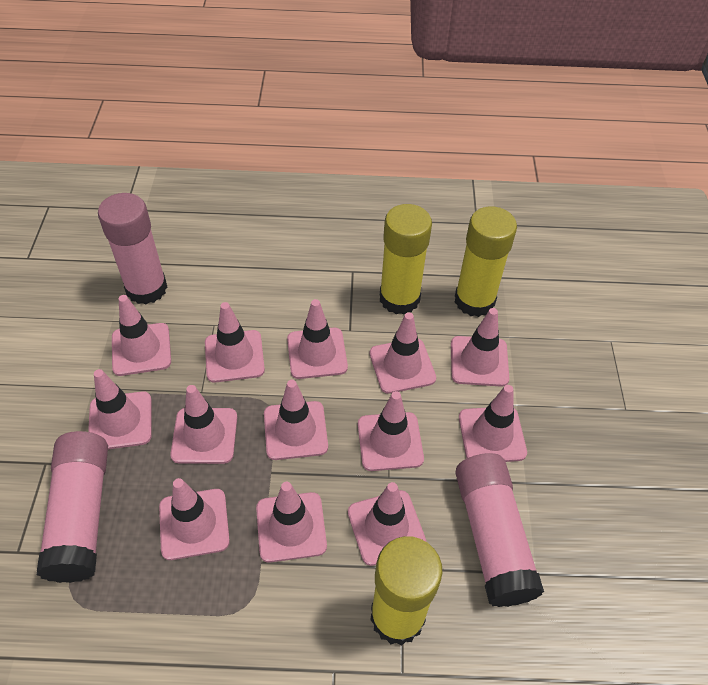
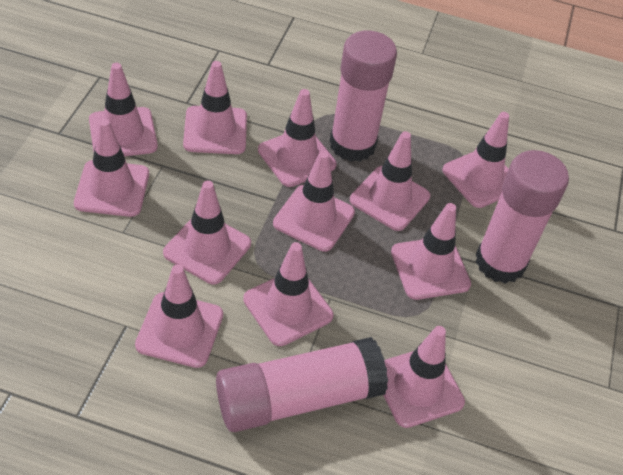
pink traffic cone: [88,369,152,449] [112,295,171,376] [159,478,230,560] [170,385,237,464] [205,302,265,383] [256,482,327,562] [264,380,328,460] [287,299,348,379] [348,482,426,566] [358,391,424,471] [370,312,436,394] [451,308,509,387] [459,385,527,462] = 13 -> [74,119,149,217] [89,63,158,156] [135,264,223,368] [163,181,251,284] [183,61,247,154] [243,242,333,346] [258,89,337,187] [273,151,355,252] [350,131,430,231] [383,326,465,428] [391,203,471,300] [442,112,509,208] = 12
yellow glue stick: [370,536,442,646] [380,204,432,314] [455,206,517,317] = 3 -> none = 0

